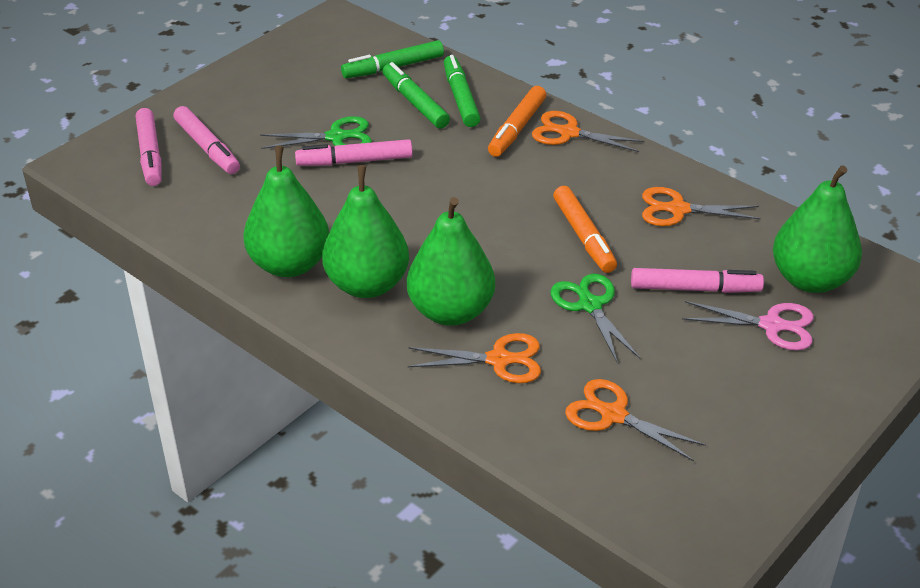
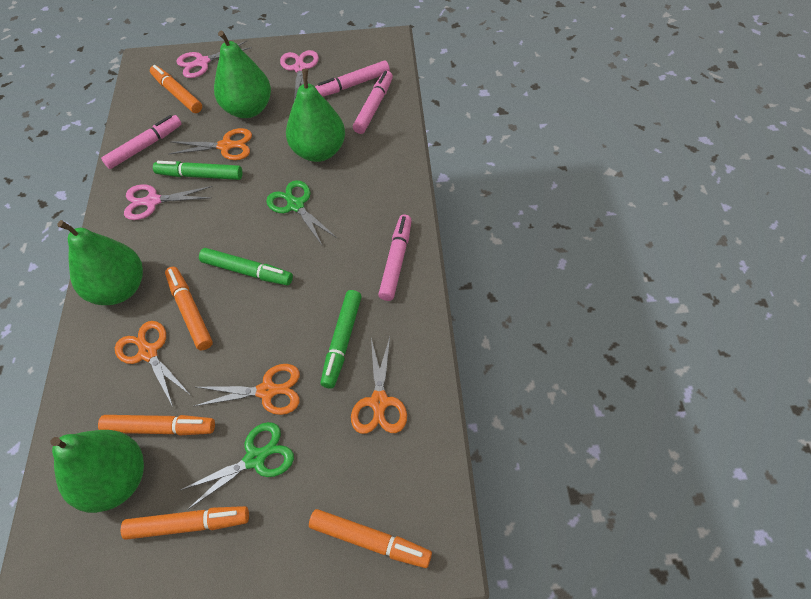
orange marker: [488,86,546,157] [553,186,617,273] = 2 -> [98,415,215,436] [121,506,249,540] [150,65,202,113] [165,267,213,350] [309,509,432,568] = 5
pink scissors: [682,301,814,350] = 1 -> [124,184,213,220] [176,41,252,78] [280,50,319,101] = 3

